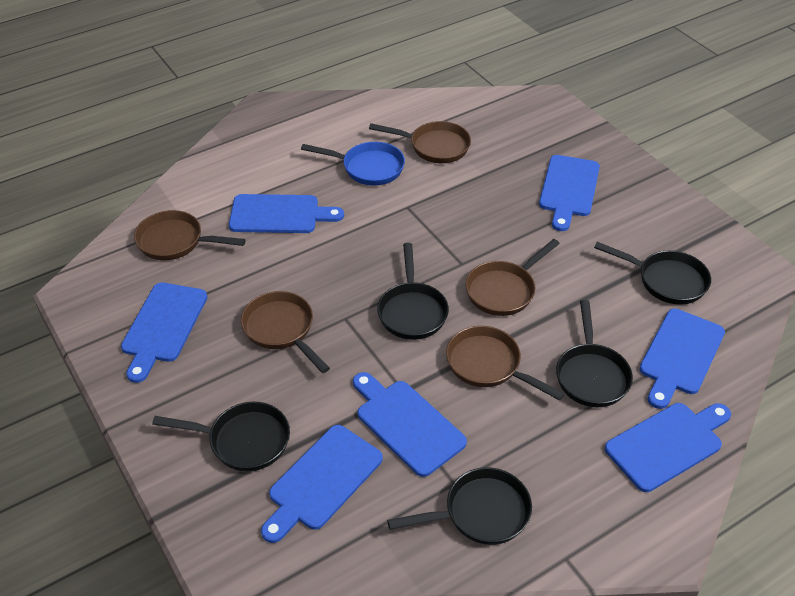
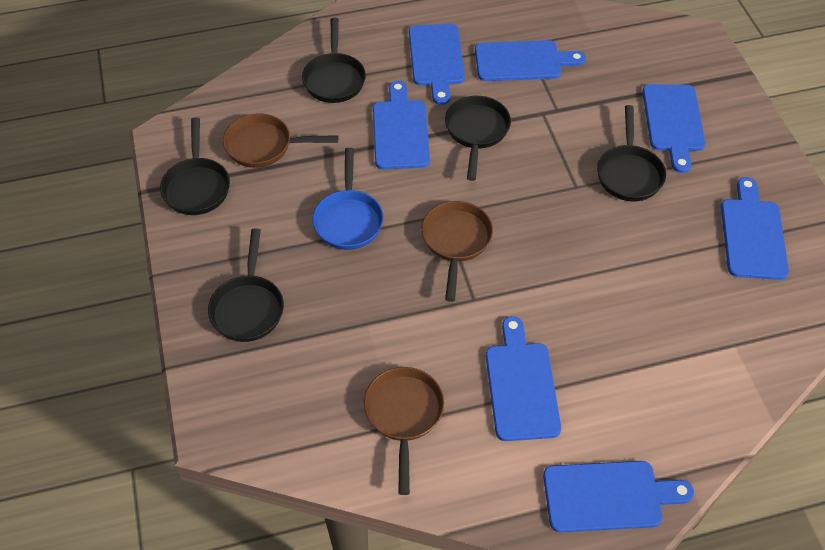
brown pan: [134,210,246,260] [241,291,330,373] [369,121,471,163] [446,326,564,401] [465,239,560,316] = 5 -> [223,114,339,168] [364,367,444,495] [421,201,493,302] = 3

